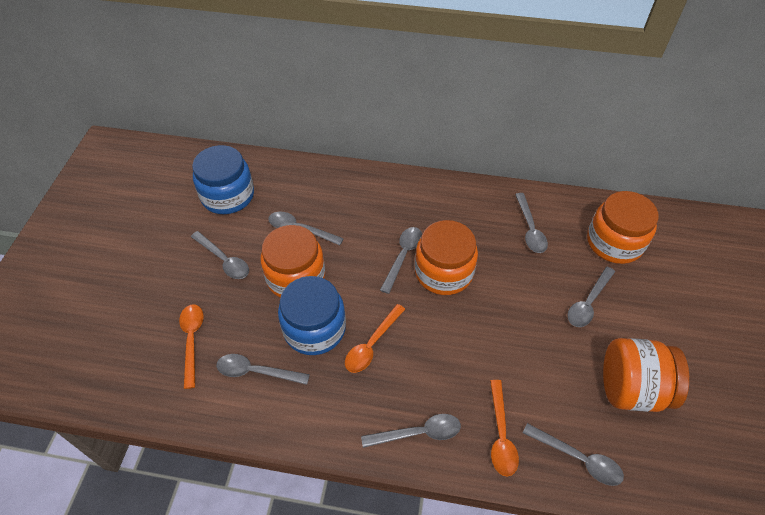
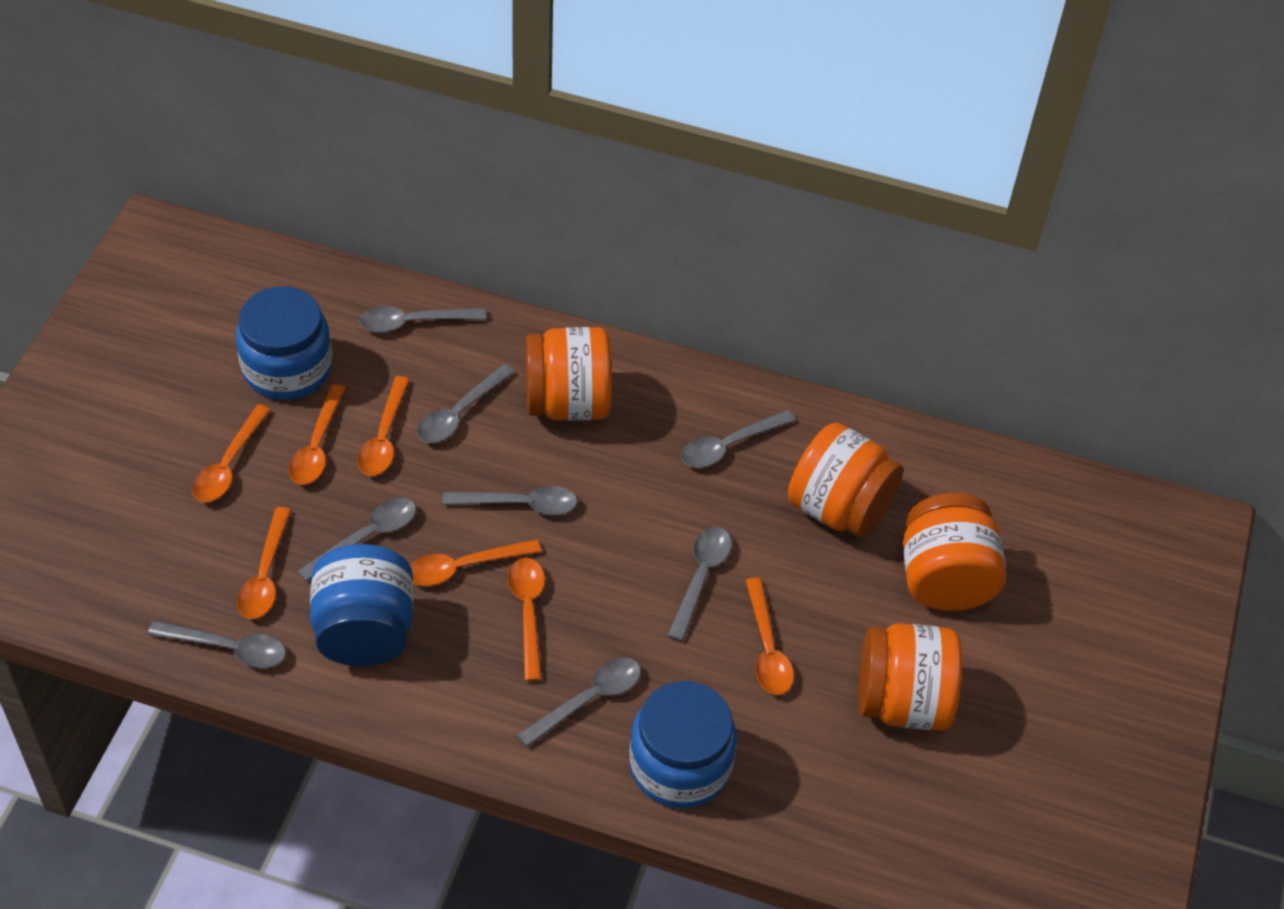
blue jar: [192,145,254,214] [278,276,346,355] = 2 -> [236,286,332,400] [310,544,413,666] [629,681,737,808] = 3
orange spoon: [179,304,204,389] [345,304,405,373] [490,380,519,476] = 3 -> [192,404,271,502] [237,507,291,619] [288,384,346,485] [357,376,410,476] [410,539,541,586] [508,558,545,681] [745,578,794,695] = 7

